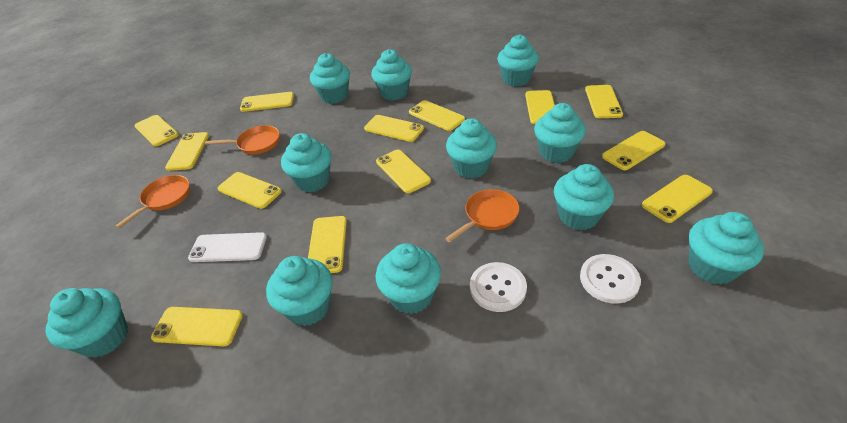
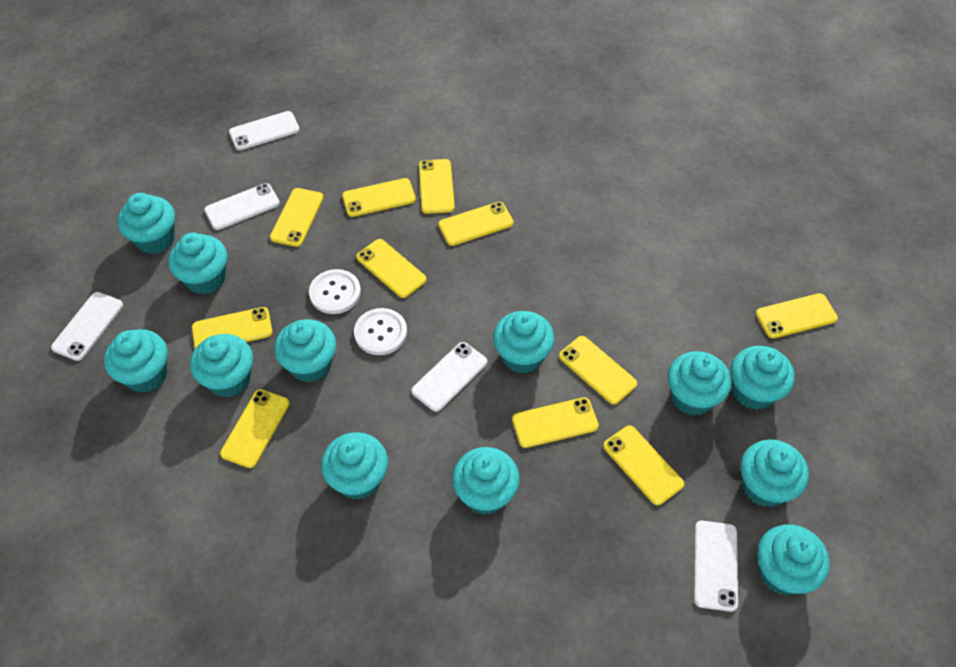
orange pan: [115,175,190,229] [205,125,280,154] [445,189,520,242] = 3 -> none = 0
turquoise cupcake: [45,288,128,358] [266,256,333,326] [281,133,331,192] [310,53,350,104] [371,49,412,101] [375,243,441,314] [446,118,497,179] [497,34,539,86] [534,103,586,163] [554,164,614,230] [689,212,764,284] = 11 -> [104,329,168,393] [117,193,175,254] [169,233,227,295] [190,334,253,398] [274,319,336,383] [321,432,388,500] [452,447,520,515] [493,311,554,374] [668,351,731,416] [731,346,794,410] [741,439,809,507] [757,524,830,595] = 12
white phone: [188,232,267,262] = 1 -> [51,292,123,361] [204,183,280,230] [229,111,300,150] [411,342,488,412] [694,521,738,612] = 5
yellow phone: [135,115,179,146] [151,307,243,346] [165,132,209,171] [218,172,282,209] [240,92,294,112] [308,216,347,273] [364,115,424,142] [376,150,431,193] [409,100,465,131] [525,90,555,124] [585,85,623,118] [602,131,666,170] [642,175,713,223] = 13 -> [192,307,273,348] [220,389,290,468] [270,188,324,247] [342,178,416,217] [356,239,427,298] [419,159,455,214] [438,202,514,246] [512,397,599,448] [559,336,637,405] [603,425,684,505] [756,293,838,339] = 11

